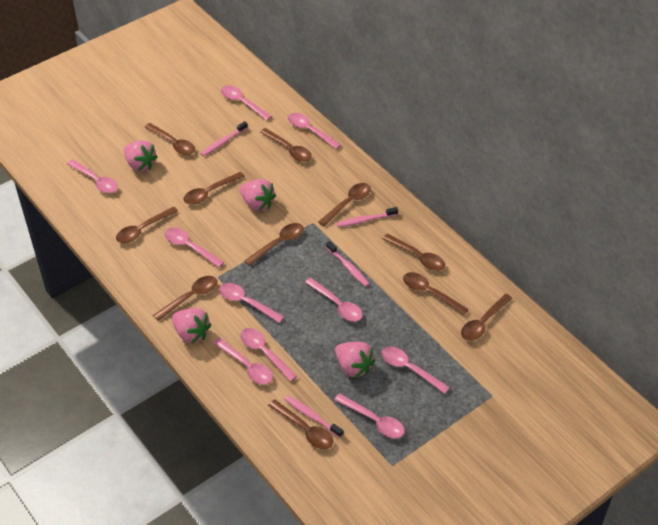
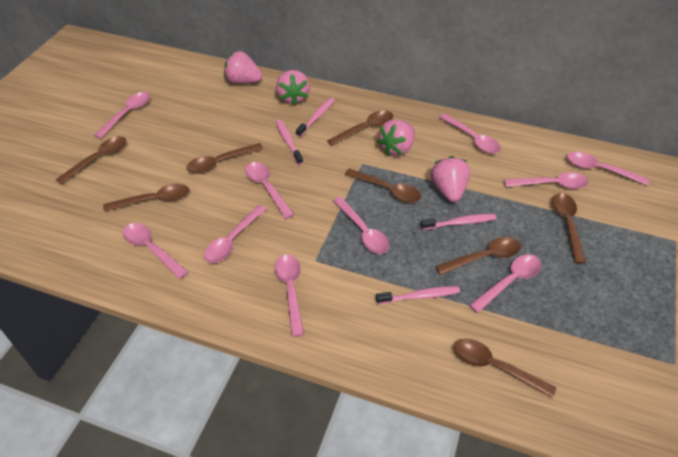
brown spoon: [116,206,178,243] [145,123,195,155] [153,276,217,321] [184,172,245,205] [245,223,304,266] [260,128,312,162] [268,399,333,449] [318,183,371,226] [383,234,445,271] [403,272,469,315] [461,294,512,341] = 11 -> [56,136,126,184] [103,184,189,212] [186,143,263,173] [327,110,393,146] [345,168,421,203] [435,237,521,275] [454,338,556,398] [552,193,586,264] = 8

